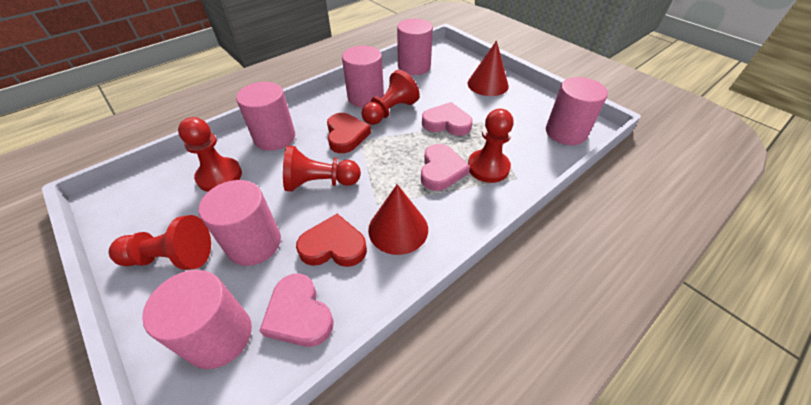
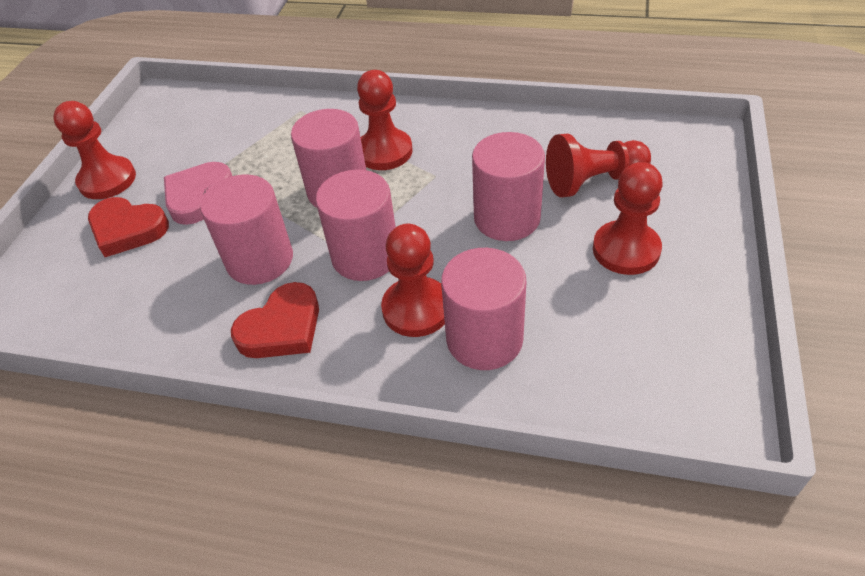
pink cylinder: [142,270,252,369] [199,180,281,266] [236,82,295,151] [342,45,384,108] [397,19,433,75] [546,77,608,145] = 6 -> [200,175,293,285] [291,109,366,208] [316,170,396,281] [441,248,526,370] [472,132,545,241] = 5
pink heart: [259,273,334,347] [421,144,470,191] [422,102,473,136] = 3 -> [164,162,232,225] = 1
red cone: [368,184,428,255] [468,40,509,96] = 2 -> none = 0

